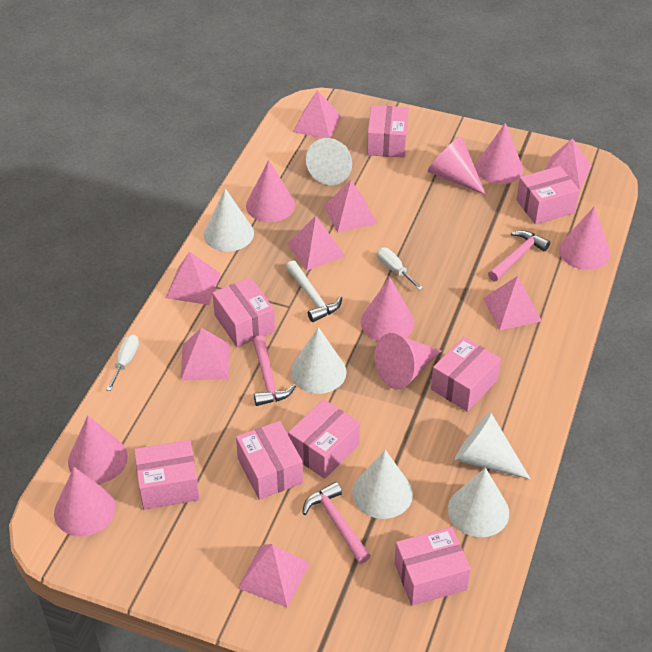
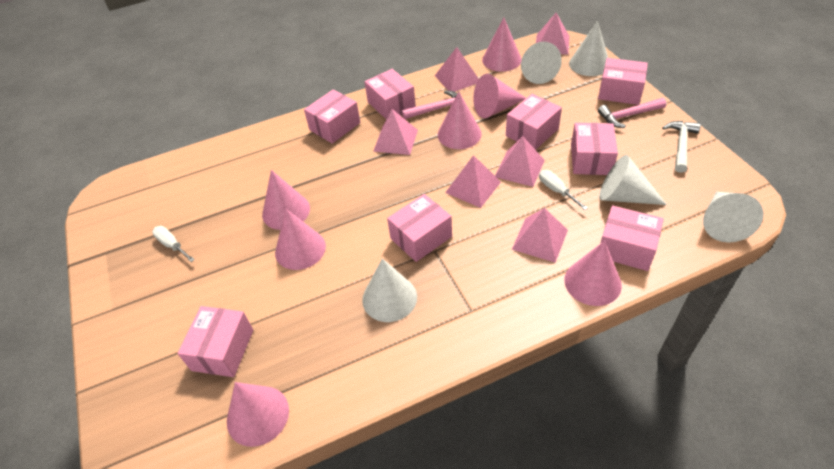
pink cone: [54,467,116,537] [68,415,128,484] [246,160,295,222] [360,277,414,341] [375,333,441,389] [428,137,486,195] [475,123,523,184] [559,206,610,270] = 8 -> [227,382,289,447] [262,170,310,230] [275,209,326,270] [438,91,482,149] [473,74,526,118] [482,18,521,72] [564,241,622,306] = 7
pink hammer: [253,335,296,406] [302,482,371,564] [488,230,550,281] = 3 -> [402,90,457,119] [598,98,666,128] = 2
pink pyramid: [166,252,221,305] [181,328,229,381] [238,544,310,607] [287,216,345,271] [293,90,342,138] [324,180,377,233] [483,276,542,331] [545,138,591,190] = 8 -> [373,109,418,155] [435,47,479,92] [445,155,501,208] [495,136,545,187] [512,208,568,263] [536,13,569,55] = 6
white cone: [204,188,254,251] [291,327,347,394] [306,138,352,185] [352,450,413,519] [448,468,509,537] [455,412,531,480] = 6 -> [362,258,417,322] [521,42,562,84] [569,21,608,76] [599,155,667,205] [703,192,763,243] = 5

